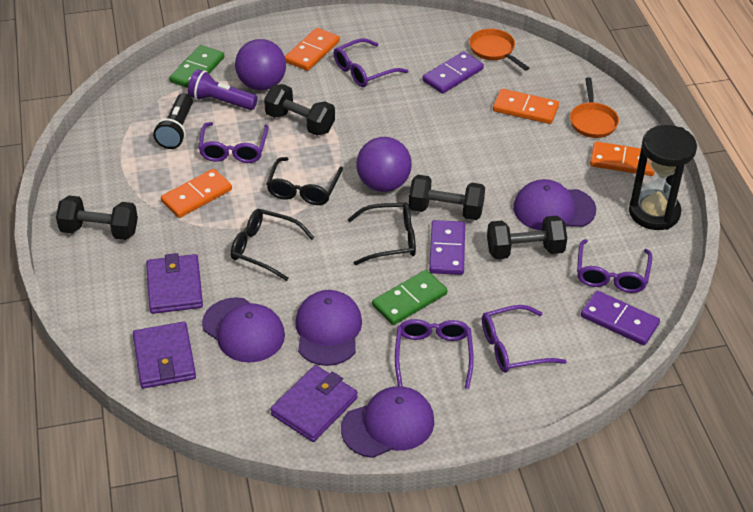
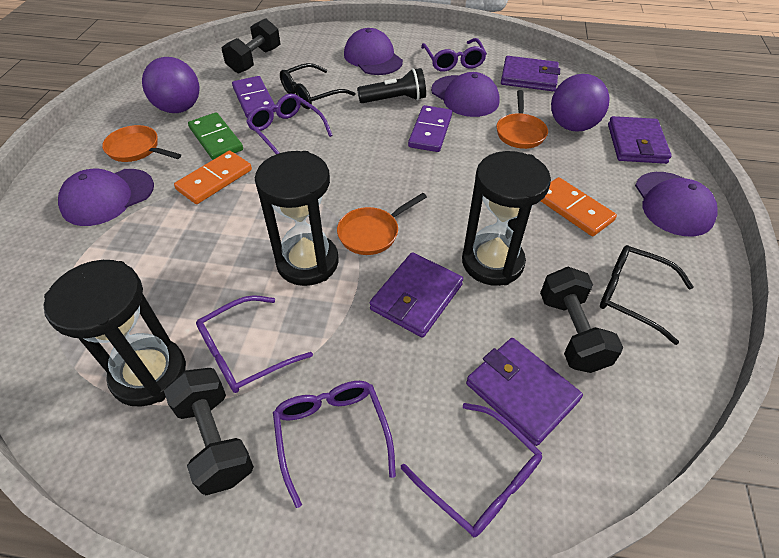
black dumbbell: [56,195,138,240] [264,84,335,136] [409,175,485,220] [487,216,567,259] = 4 -> [164,368,254,495] [222,18,280,74] [540,267,623,373] = 3
black glasses: [231,209,314,281] [266,157,343,205] [348,202,416,265] = 3 -> [280,63,355,109] [600,245,694,345] = 2
black hourglass: [629,125,697,230] = 1 -> [44,260,186,407] [255,151,339,286] [462,151,551,286] = 3
green domino: [169,45,224,88] [372,270,447,325] = 2 -> [188,112,243,160] = 1
orange domino: [161,169,232,218] [285,28,340,71] [493,89,559,124] [590,141,655,176] = 4 -> [174,151,252,204] [541,177,617,236] = 2
orange pan: [469,29,529,71] [570,77,619,138] = 2 -> [102,125,181,162] [337,193,427,255] [496,90,548,149] = 3
purple domino: [422,51,484,94] [429,220,465,275] [581,291,660,345] = 3 -> [232,76,276,118] [408,105,452,152] = 2
purple flashlight: [188,69,258,110] = 1 -> none = 0
purple wallet: [133,322,196,389] [146,253,203,314] [270,365,358,442] = 3 -> [370,252,463,338] [466,338,583,446] [501,56,560,91] [608,116,672,164] = 4

